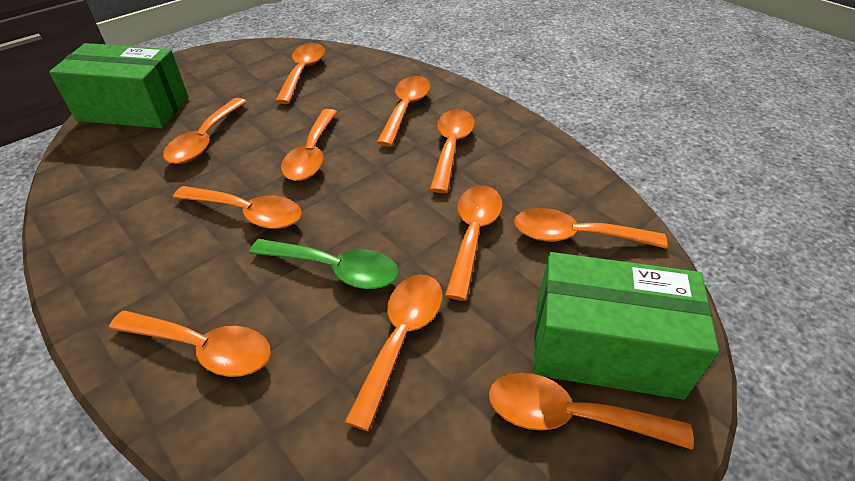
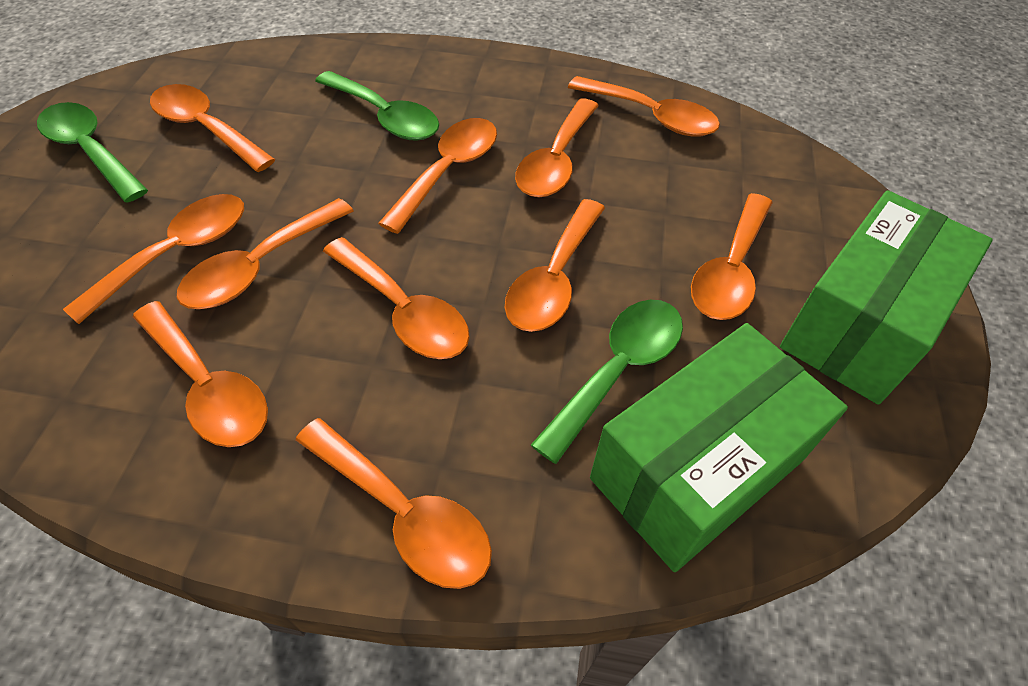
green spoon: [249,239,399,289] = 1 -> [37,102,148,203] [315,71,439,141] [531,300,683,464] = 3

